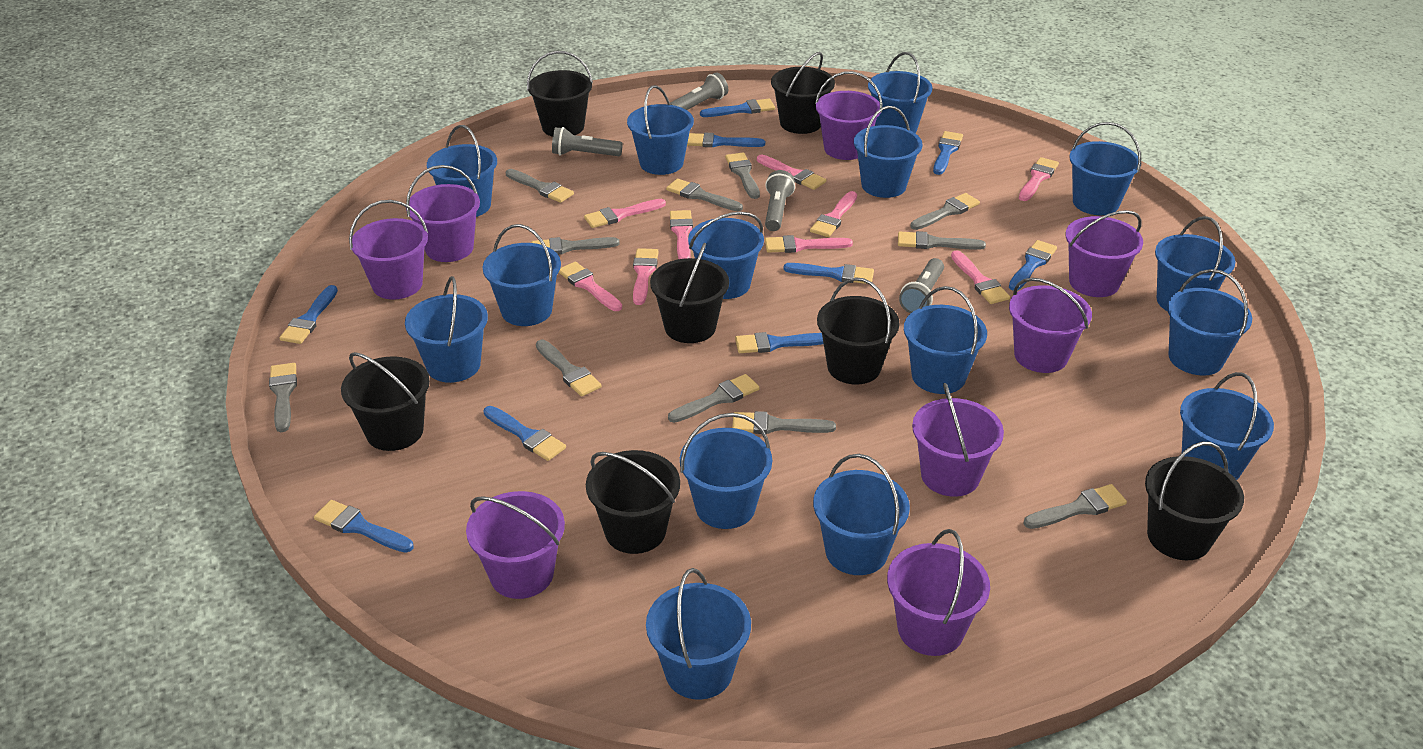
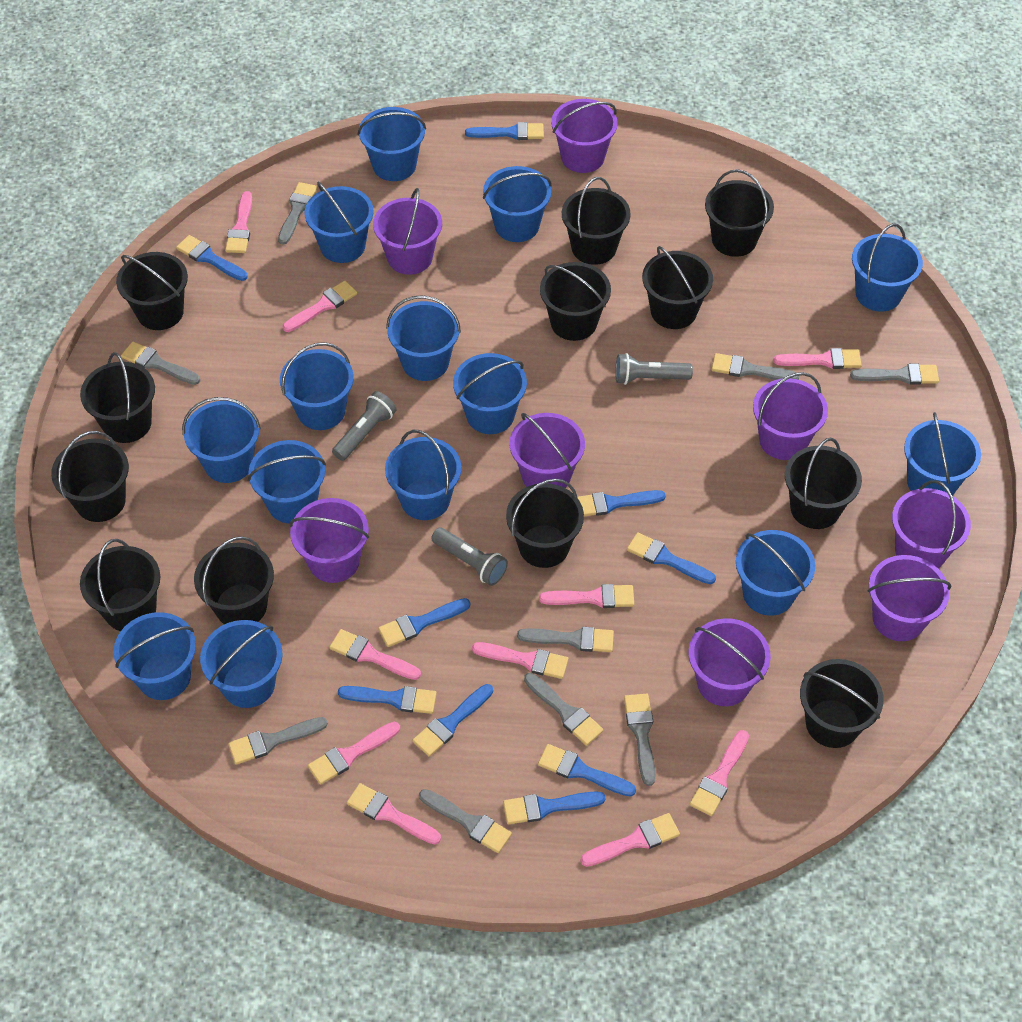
black bucket: [341,352,430,451] [527,51,593,137] [586,450,680,554] [650,243,729,343] [771,52,835,134] [817,278,900,384] [1145,442,1244,560] = 7 -> [51,431,129,522] [80,352,155,443] [80,539,160,631] [116,252,188,330] [194,536,274,624] [506,479,584,568] [540,262,611,341] [562,177,631,265] [642,246,713,329] [705,169,774,257] [785,438,862,529] [800,659,884,748] = 12
blue bucket: [405,276,488,383] [427,125,497,217] [483,224,561,326] [627,85,694,175] [646,568,751,700] [680,413,772,529] [688,212,764,299] [813,454,910,575] [854,106,923,198] [868,52,932,133] [904,286,987,394] [1069,122,1141,215] [1155,216,1235,311] [1167,269,1252,376] [1180,372,1274,480] = 15 -> [113,612,196,700] [182,397,261,483] [200,620,283,708] [248,440,326,523] [280,342,354,430] [305,182,374,263] [358,107,426,181] [385,430,461,520] [386,295,461,381] [453,353,527,434] [483,166,552,242] [736,530,815,616] [852,223,923,312] [904,412,981,496] = 14
grey brush: [269,363,297,432] [506,169,574,203] [531,237,620,255] [536,340,602,397] [666,179,743,211] [668,374,760,423] [725,153,760,199] [732,411,836,434] [898,231,986,250] [910,193,980,230] [1023,484,1127,529] = 11 -> [121,341,200,385] [228,717,328,765] [278,182,317,245] [419,789,512,853] [517,627,614,652] [524,673,603,746] [624,694,656,786] [711,353,799,380] [850,364,939,385] = 9
grey flashlight: [552,127,623,156] [670,72,728,110] [765,170,795,231] [899,258,944,313] = 4 -> [332,391,397,461] [431,528,508,586] [615,353,693,385] = 3
pink brush: [559,261,622,311] [584,199,666,228] [633,248,659,305] [670,210,693,259] [757,155,826,190] [765,235,853,253] [810,191,857,237] [951,250,1010,304] [1019,157,1059,201] = 9 -> [225,191,252,253] [283,281,358,332] [308,722,400,785] [329,629,421,680] [347,783,441,844] [472,642,568,679] [539,584,634,608] [580,813,680,867] [690,730,749,816] [774,348,862,369] = 10

